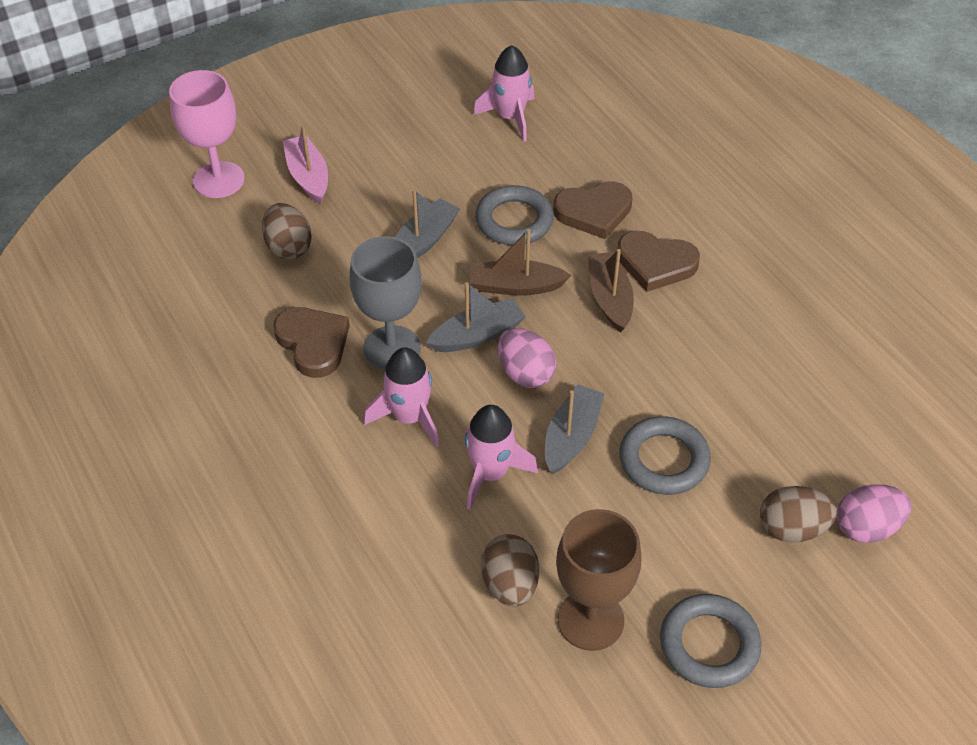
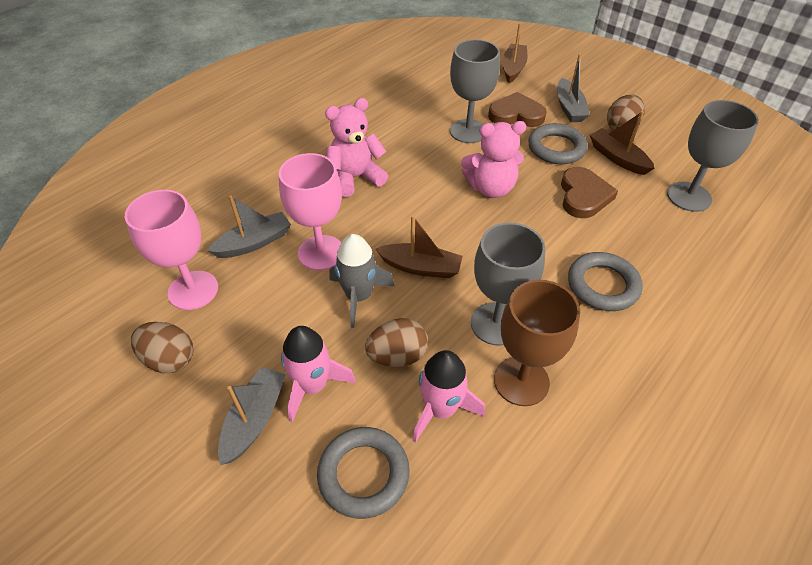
brown boat: [470,229,571,296] [588,249,634,333] = 2 -> [376,215,463,278] [502,23,527,83] [590,111,655,175] = 3
brown heart: [273,307,350,378] [553,182,633,239] [618,231,700,292] = 3 -> [488,92,547,127] [561,167,618,218] = 2
grey goblet: [350,236,422,370] = 1 -> [450,39,500,143] [471,223,545,346] [667,100,759,212] = 3
grey rocket: none = 0 -> [330,234,394,328] = 1
pink boat: [283,125,328,204] = 1 -> none = 0
pink egg: [498,328,556,388] [837,484,911,543] = 2 -> none = 0
pink goblet: [169,70,245,198] = 1 -> [125,190,218,310] [279,153,342,270] = 2
pink rocket: [364,347,439,447] [464,405,538,510] [473,45,534,142] = 3 -> [281,326,356,422] [413,350,485,443] = 2
pink teddy bear: none = 0 -> [325,98,388,197] [461,121,526,198] = 2

